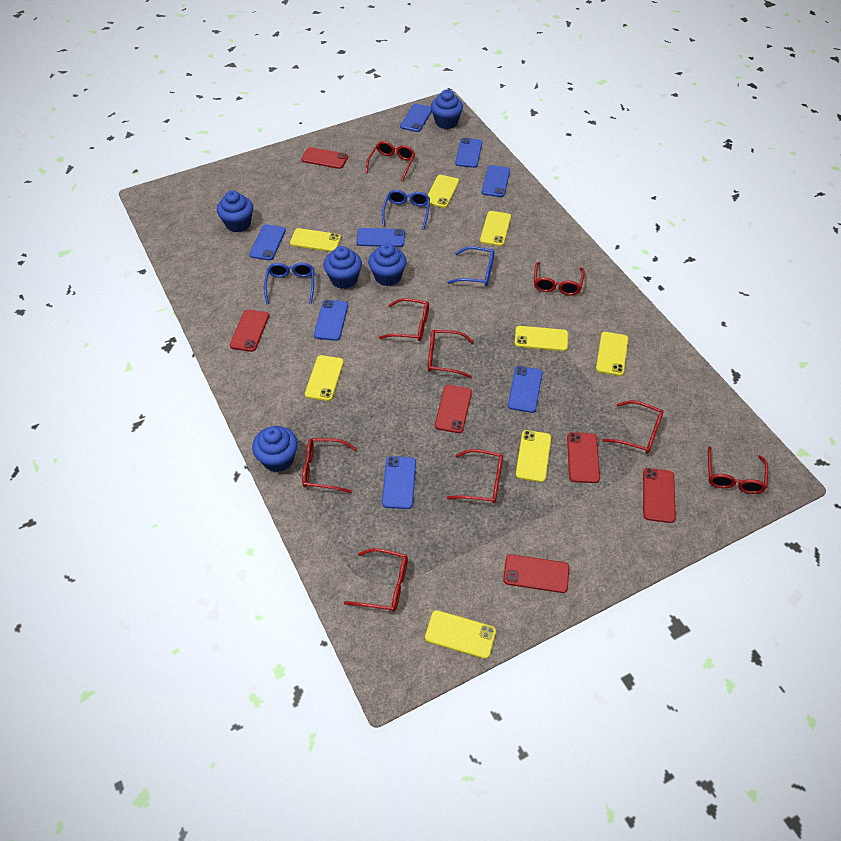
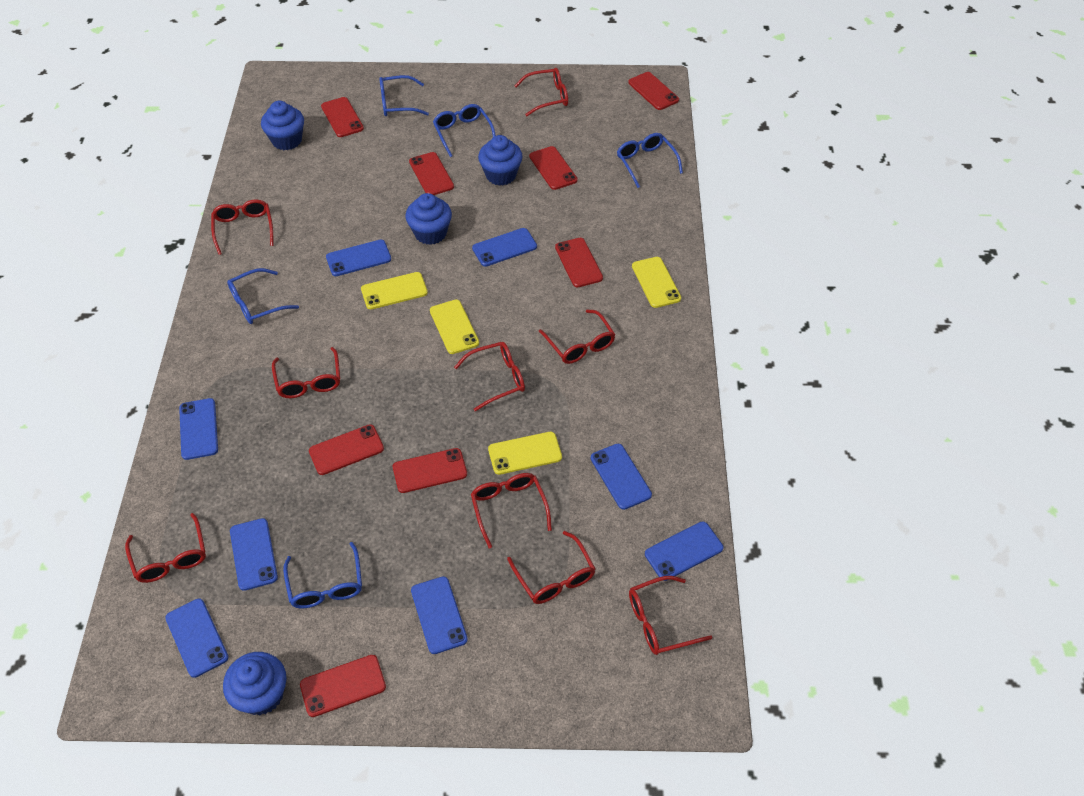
blue cupcake: [217,190,253,232] [252,426,298,472] [324,246,362,289] [368,243,407,286] [431,89,463,129] = 5 -> [223,652,287,715] [261,101,304,150] [405,193,452,245] [478,135,523,186] = 4
blue glasses: [264,263,314,304] [382,190,430,230] [447,246,494,286] = 3 -> [227,268,299,324] [283,542,362,608] [379,75,429,116] [433,104,496,157] [617,133,683,188] = 5
red phone: [230,309,269,352] [301,147,348,169] [435,385,472,433] [503,554,569,593] [567,432,600,483] [643,468,676,523] = 6 -> [300,655,386,717] [309,424,384,475] [321,97,364,137] [393,448,467,493] [409,152,454,195] [529,146,578,190] [555,238,603,288] [628,72,679,110] = 8
yellow phone: [290,228,341,252] [305,355,344,401] [425,610,496,659] [428,175,459,208] [480,211,511,246] [515,326,568,351] [516,430,551,482] [596,332,628,376] = 8 -> [361,272,428,309] [430,300,479,354] [488,432,562,475] [632,257,681,308] = 4

